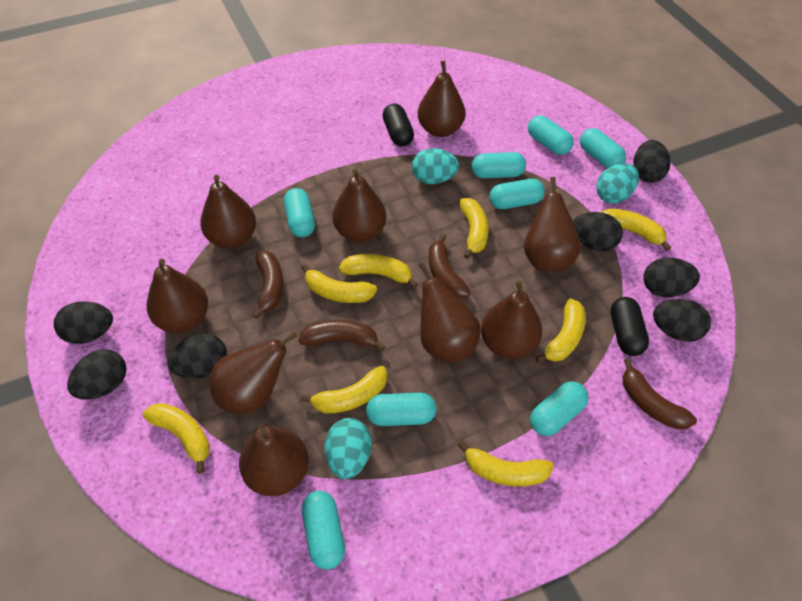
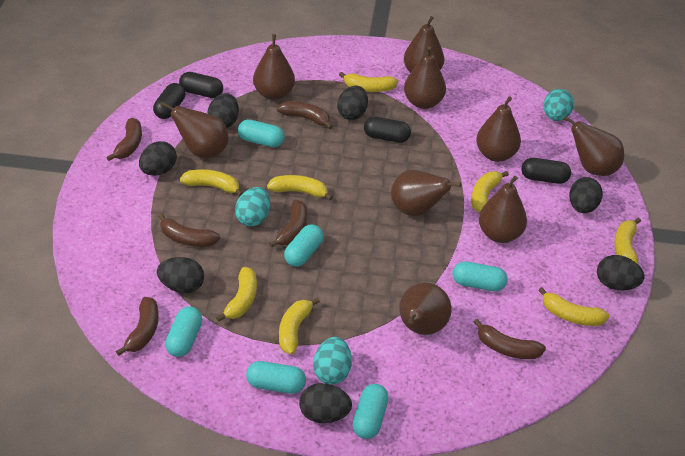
black capsule: [383,104,414,146] [611,297,649,356] = 2 -> [153,83,186,119] [179,72,223,98] [364,117,411,143] [521,158,571,184] = 4
brown banana: [253,251,283,319] [298,319,386,351] [429,234,470,299] [622,358,697,430] = 4 -> [106,118,142,161] [116,297,159,356] [158,213,220,247] [269,200,307,247] [277,101,333,129] [474,319,546,359] = 6
turquoise capsule: [284,188,315,237] [302,491,345,570] [366,393,436,426] [471,152,526,178] [489,179,545,209] [528,115,574,155] [530,381,589,436] [580,128,626,168] = 8 -> [165,307,202,357] [238,119,284,147] [246,361,306,394] [284,224,324,267] [353,384,389,439] [453,261,508,291] = 6

